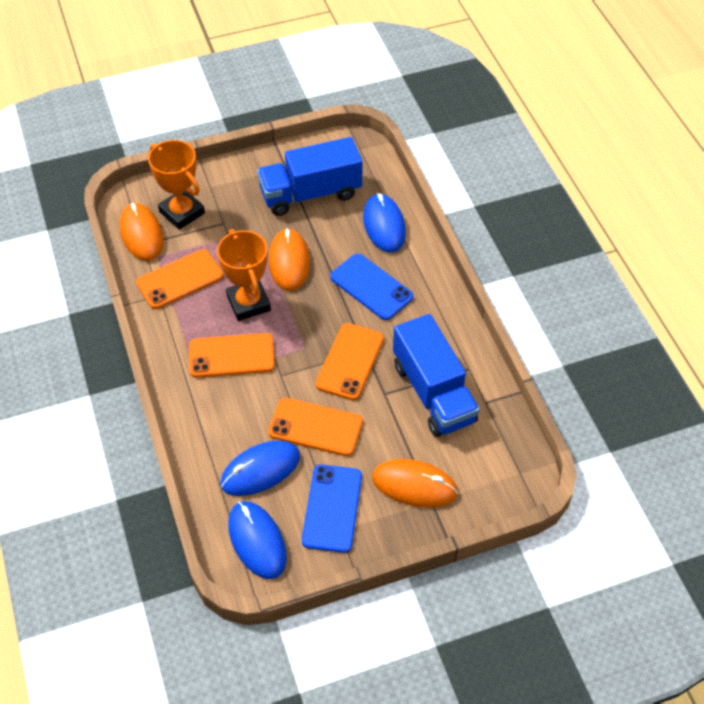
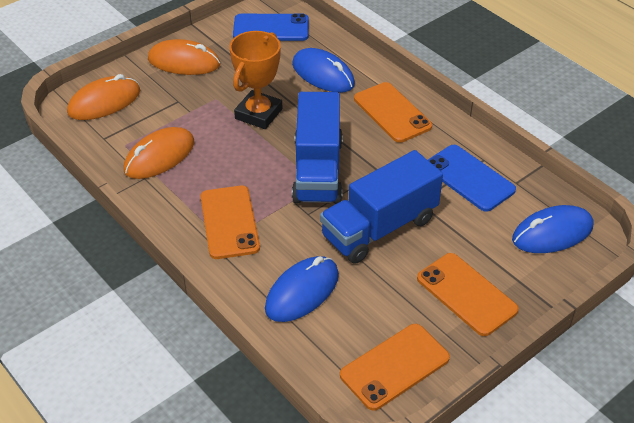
orange trophy: [148,140,205,230] [217,229,271,321] = 2 -> [229,31,283,129] = 1

